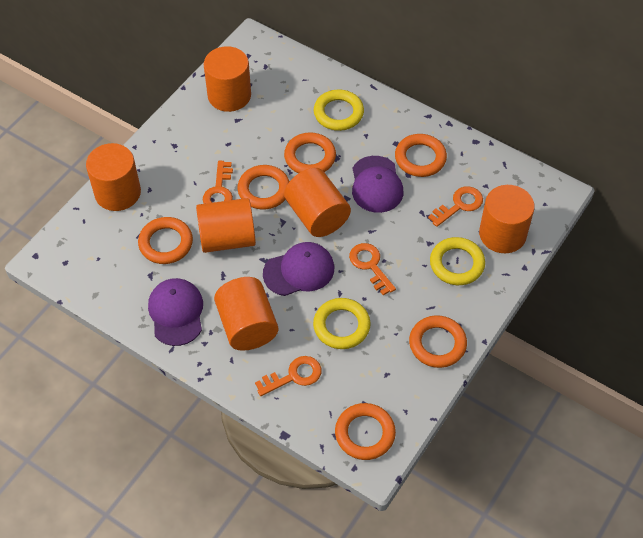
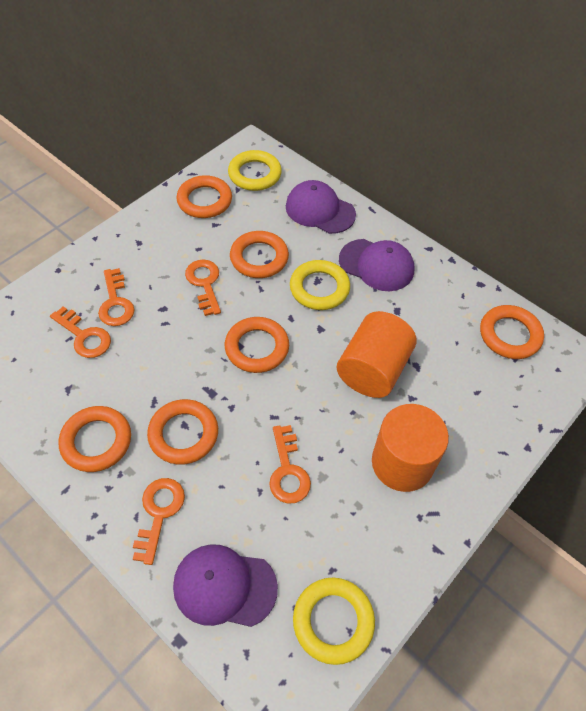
orange cylinder: [86,143,141,211] [196,198,256,253] [204,46,251,112] [214,277,278,351] [284,168,351,237] [479,185,535,253] = 6 -> [337,311,417,398] [372,404,449,492] = 2
orange key: [203,161,233,204] [255,356,322,396] [349,243,396,295] [428,186,483,227] = 4 -> [50,306,111,358] [98,268,135,326] [133,478,185,565] [185,260,221,316] [269,425,311,504] = 5

